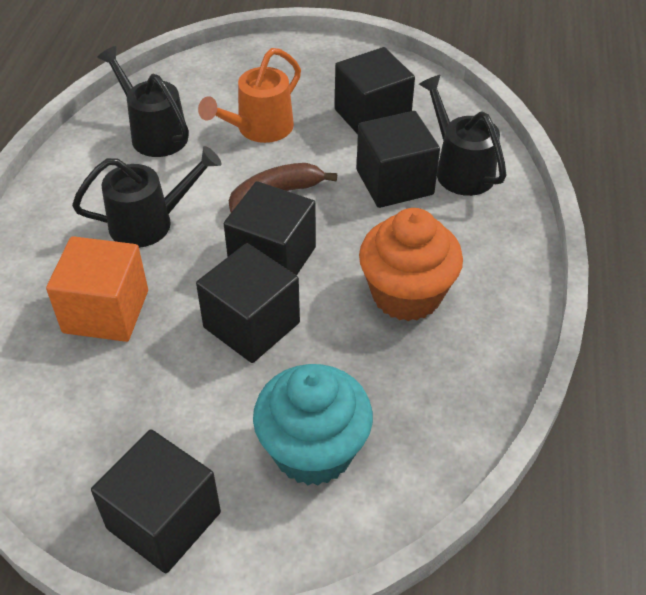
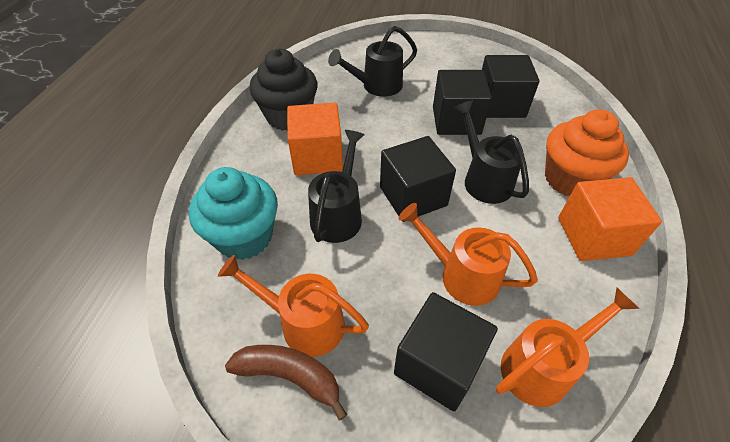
black cube: [91,429,221,573] [196,243,300,363] [224,181,316,275] [335,47,415,134] [357,111,440,208] = 5 -> [380,136,456,222] [394,292,498,411] [433,70,492,135] [482,55,539,118] = 4
black cupcake: none = 0 -> [249,49,318,131] = 1
orange cube: [46,236,148,342] = 1 -> [287,103,343,175] [558,177,662,261] = 2
orange watering can: [198,48,301,143] = 1 -> [218,255,369,357] [398,203,538,306] [496,288,640,407] = 3

